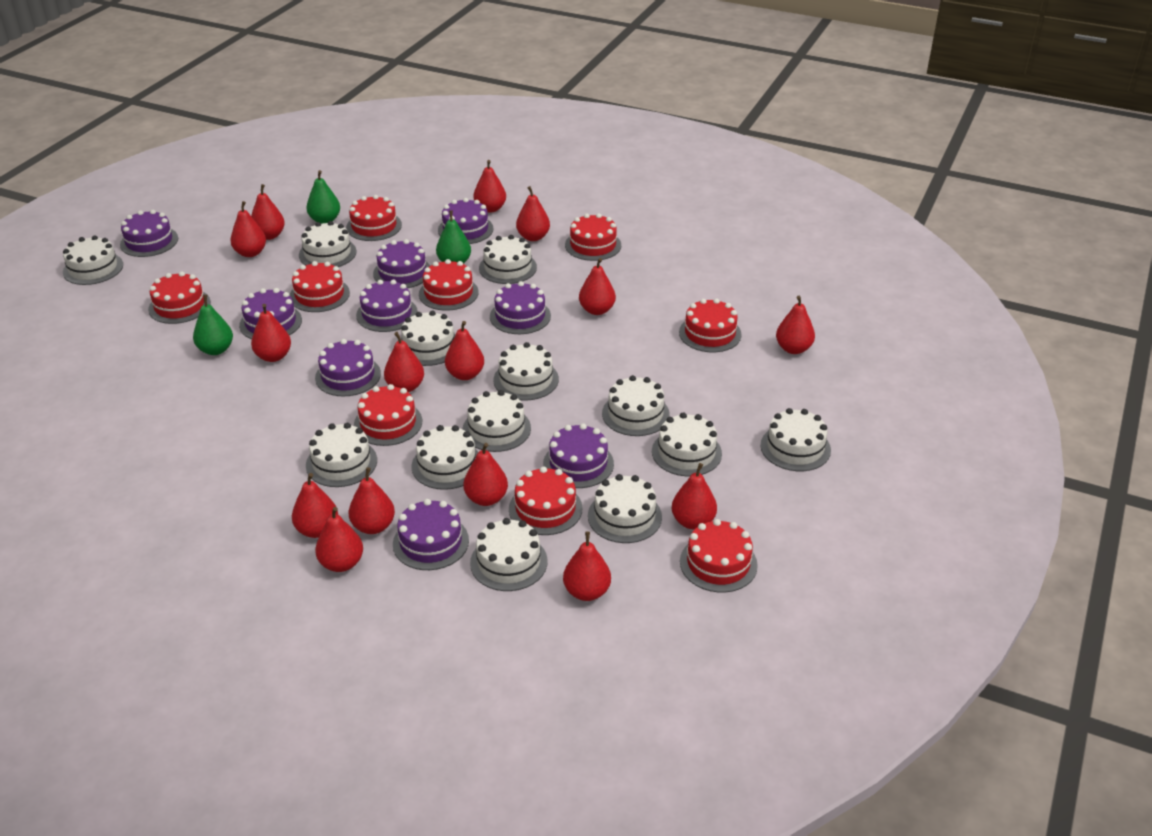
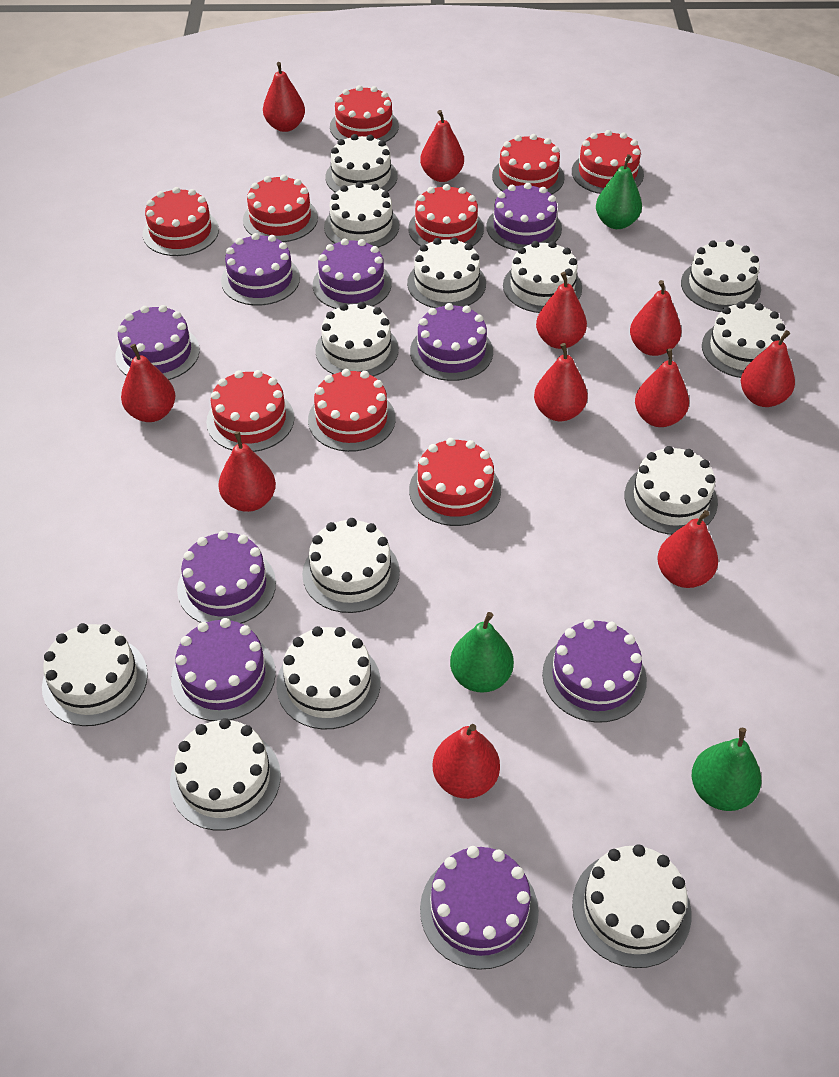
red pear: [230,201,266,257] [251,184,285,240] [251,304,291,362] [292,473,338,538] [315,507,363,572] [349,467,395,534] [384,332,424,392] [445,321,484,380] [463,443,508,506] [473,160,506,213] [516,186,550,241] [563,531,611,601] [579,258,616,315] [672,463,717,529] [776,296,815,354] = 15 -> [121,344,176,422] [218,431,276,512] [263,62,305,132] [420,110,464,182] [433,724,500,799] [534,343,588,421] [536,272,587,349] [630,280,681,356] [635,348,689,427] [657,510,718,588] [741,330,795,407] = 11

